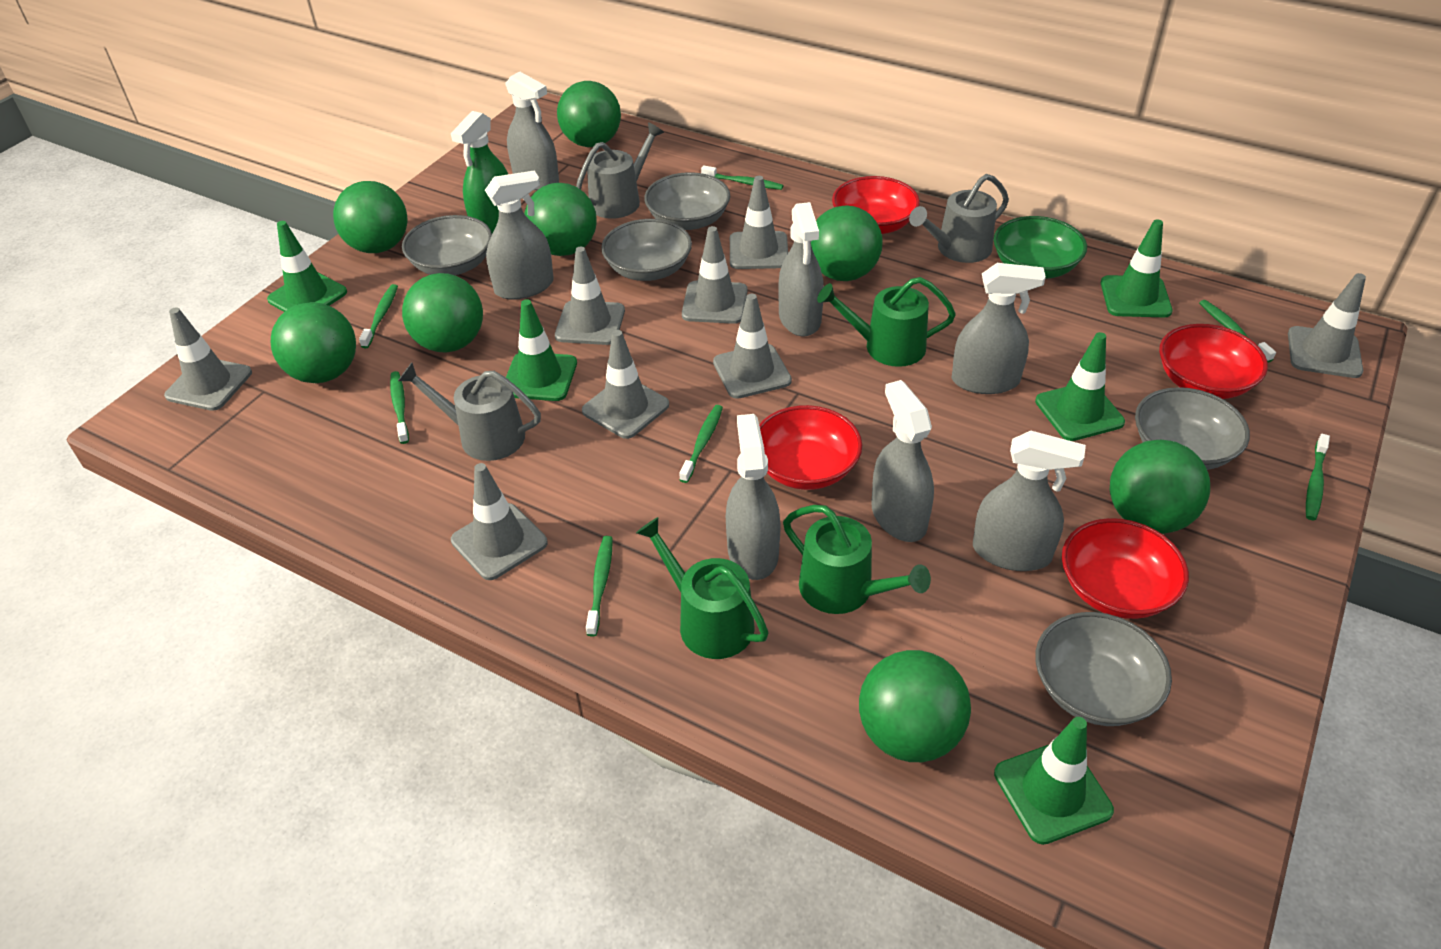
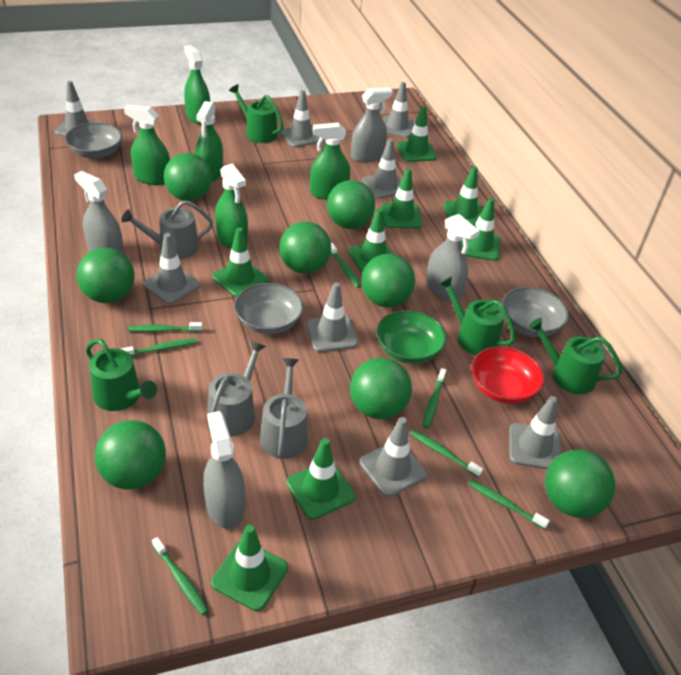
green spray bottle: [451,111,508,234] = 1 -> [124,105,170,185] [184,45,210,124] [195,101,223,182] [215,163,248,249] [310,122,350,200] = 5
green traffic cone: [267,221,347,312] [506,299,577,401] [994,717,1114,845] [1035,332,1125,441] [1101,219,1172,317] = 5 -> [211,524,288,611] [212,227,268,297] [286,438,355,520] [348,208,392,273] [381,168,422,228] [397,106,437,162] [444,166,482,226] [461,198,500,261] = 8
green watering can: [636,517,769,659] [783,505,931,614] [817,277,956,367] = 3 -> [86,339,157,411] [229,84,283,143] [439,276,516,355] [528,318,622,394] = 4
grey bowl: [402,215,492,275] [601,219,692,281] [644,172,730,230] [1035,612,1172,726] [1135,387,1250,470] = 5 -> [65,122,122,159] [234,283,304,334] [502,287,569,337] = 3
grey spray bottle: [485,171,554,300] [505,71,559,191] [726,414,781,580] [778,202,824,336] [871,380,934,542] [952,263,1046,394] [973,431,1086,571] = 7 -> [74,171,124,254] [203,411,245,529] [351,87,393,163] [426,214,480,301] = 4
red bowl: [759,405,862,490] [832,176,920,234] [1062,518,1189,619] [1159,324,1268,399] = 4 -> [471,346,545,404] = 1

